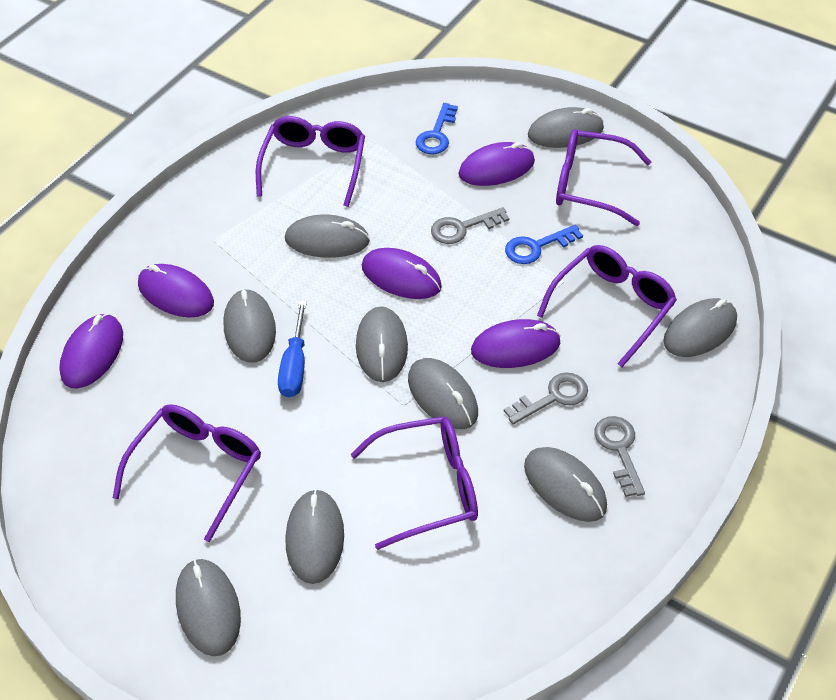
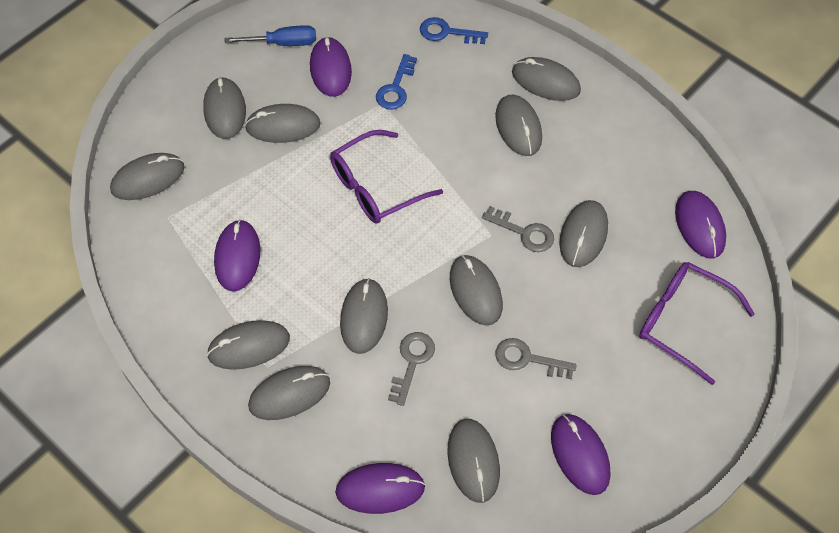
grey mouse: [176,559,241,656] [224,289,276,363] [285,214,370,258] [285,489,344,584] [356,306,408,382] [408,358,478,429] [524,447,607,522] [528,107,604,148] [663,298,737,357] = 9 -> [110,153,185,200] [203,77,246,139] [207,320,290,370] [245,104,320,143] [248,366,330,420] [340,278,388,354] [447,419,500,503] [450,255,503,325] [495,95,542,156] [512,57,581,101] [559,200,608,267] = 11
purple glasses: [113,404,261,542] [256,116,365,207] [351,416,478,550] [537,245,677,367] [556,129,651,226] = 5 -> [330,130,443,224] [639,262,755,385] = 2

